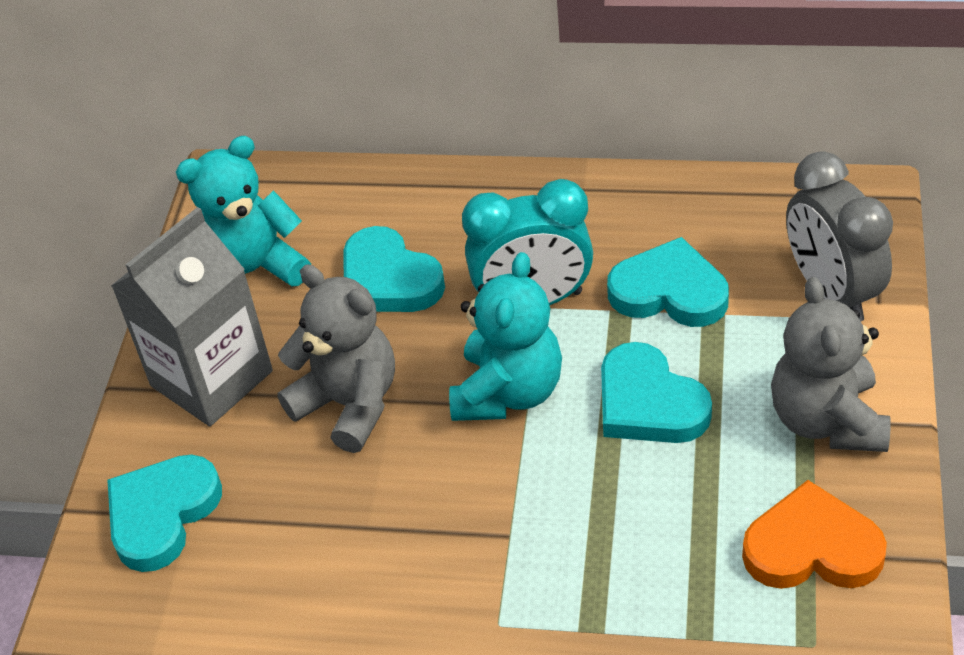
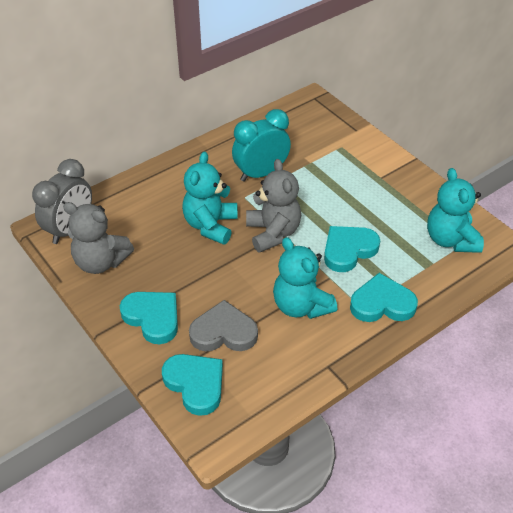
grey carton: [111,207,273,426] = 1 -> none = 0
grey heart: none = 0 -> [189,300,258,352] = 1
orange heart: [742,480,887,589] = 1 -> none = 0
turquoise teddy bear: [176,136,311,286] [449,252,562,421] = 2 -> [182,152,238,245] [273,237,337,319] [427,168,484,253] = 3

